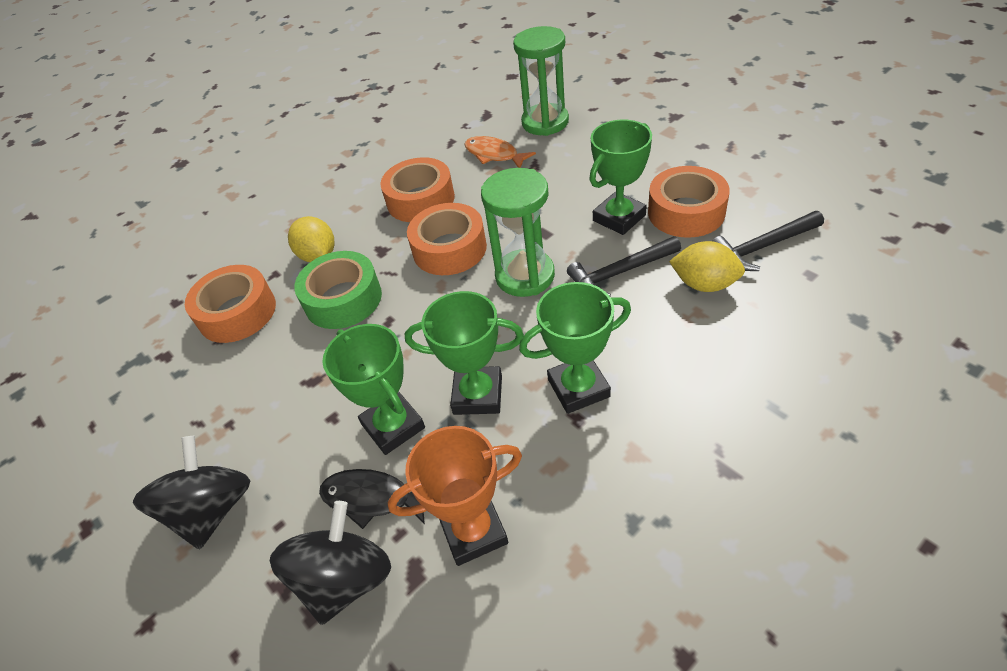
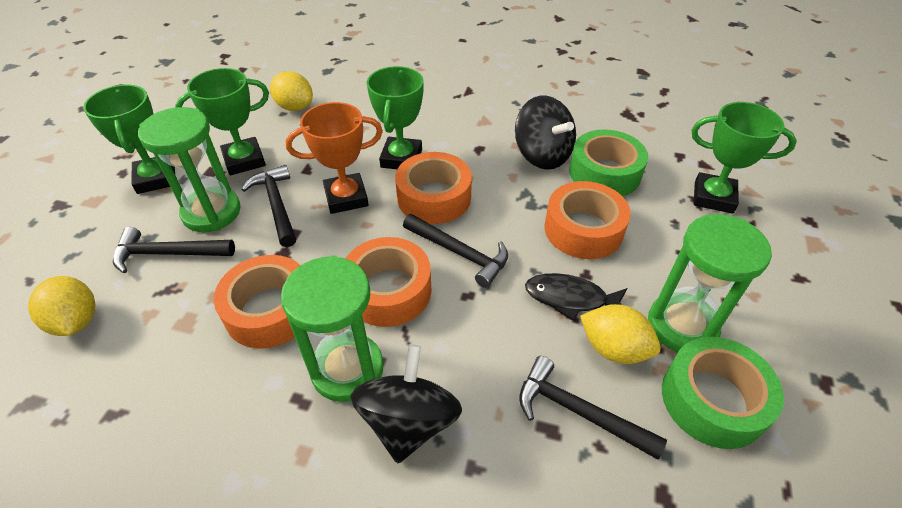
black hammer: [567,236,681,296] [712,211,824,271] = 2 -> [113,227,235,273] [241,165,296,247] [403,214,508,288] [519,356,667,460] = 4
green hourglass: [481,168,555,297] [513,26,569,136] = 2 -> [138,107,241,232] [281,255,383,402] [648,214,772,352] = 3
green tape: [294,251,382,329] = 1 -> [569,130,648,196] [662,337,784,449] = 2
orange fish: [465,136,536,168] = 1 -> none = 0
yellow lemon: [288,216,335,262] [669,241,745,292] = 2 -> [28,276,96,336] [270,71,313,111] [580,304,661,364] = 3

